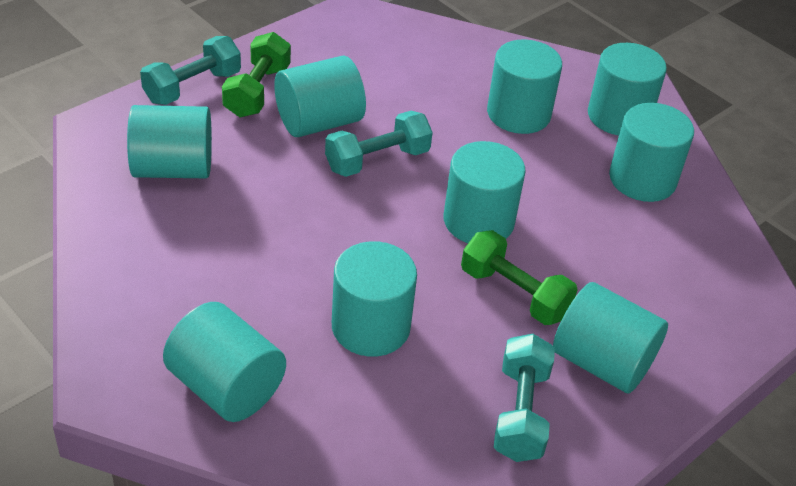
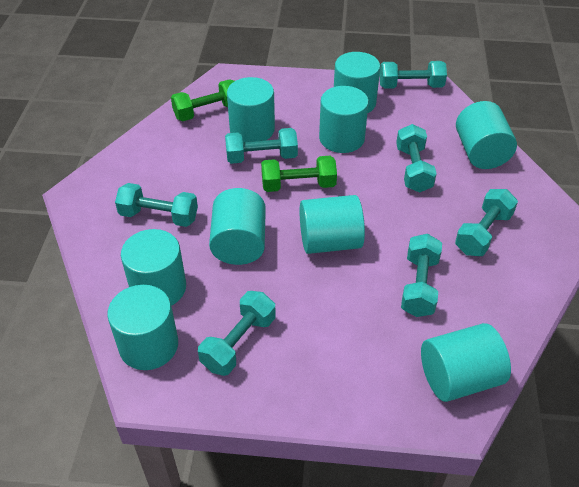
turquoise dumbbell: [140,36,241,105] [325,111,433,177] [494,334,555,462] = 3 -> [115,183,198,227] [198,291,276,376] [225,128,298,164] [380,61,447,89] [396,124,437,193] [401,234,442,317] [455,189,518,256] = 7

